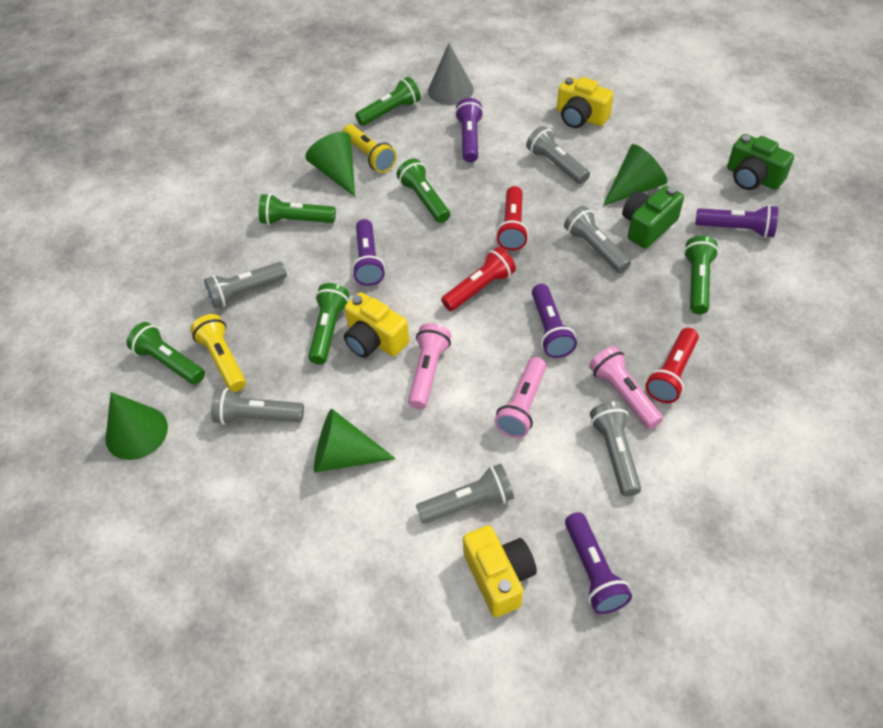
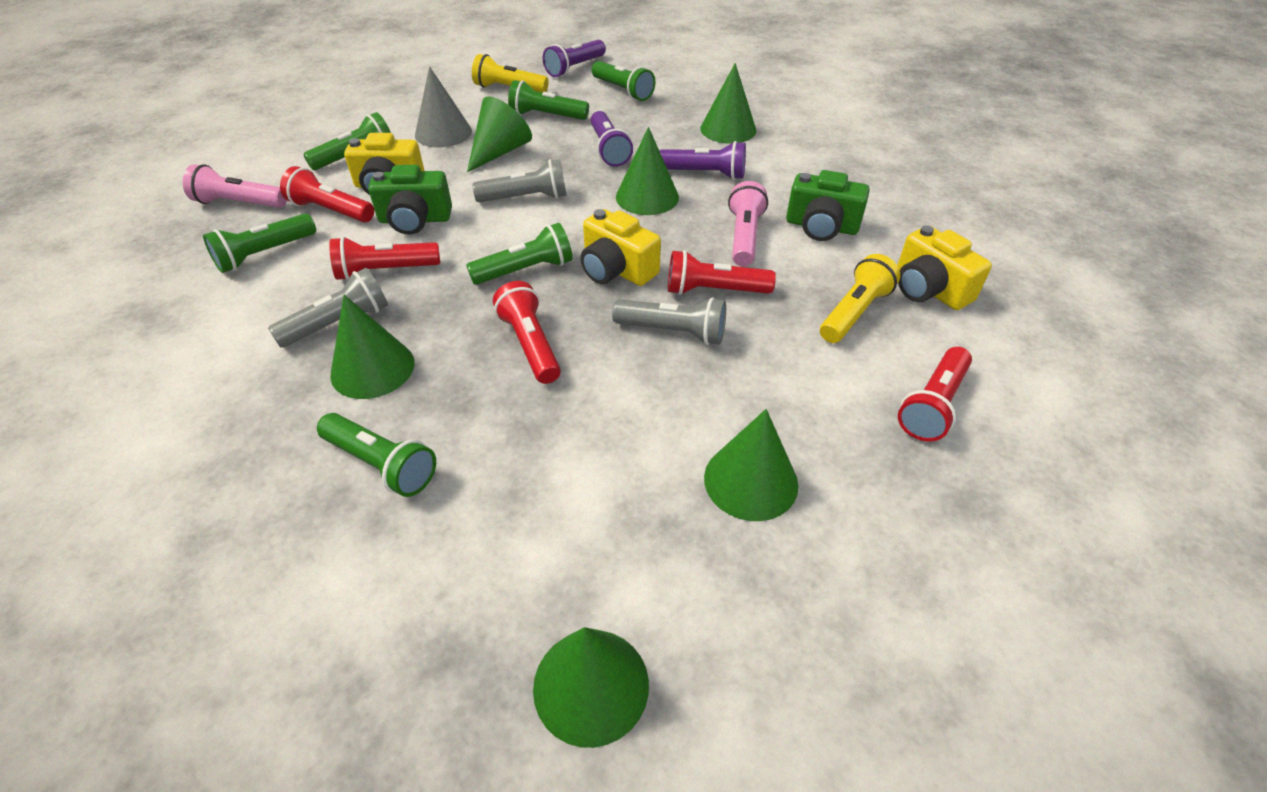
green cone: [105,392,168,460] [305,132,355,197] [314,409,396,472] [603,144,667,206] = 4 -> [330,295,414,399] [467,96,532,172] [533,627,649,748] [616,127,679,215] [700,63,756,144] [704,409,798,521] = 6
grey flashlight: [204,262,287,308] [211,388,304,425] [416,464,514,524] [526,126,590,184] [564,206,631,273] [590,401,641,496] = 6 -> [268,268,388,348] [472,159,566,202] [612,297,726,345] = 3
pink flashlight: [408,323,451,409] [494,357,546,438] [589,346,663,429] = 3 -> [183,164,287,208] [728,181,768,266] = 2
purple flashlight: [352,219,385,286] [455,98,484,163] [532,284,577,358] [565,512,632,614] [695,205,778,238] = 5 -> [543,40,606,77] [591,111,633,167] [659,141,746,180] = 3
red flashlight: [441,247,516,311] [496,186,529,251] [646,328,699,403] = 3 -> [280,166,374,222] [329,236,440,280] [493,281,561,384] [668,250,776,295] [898,347,972,442] = 5

